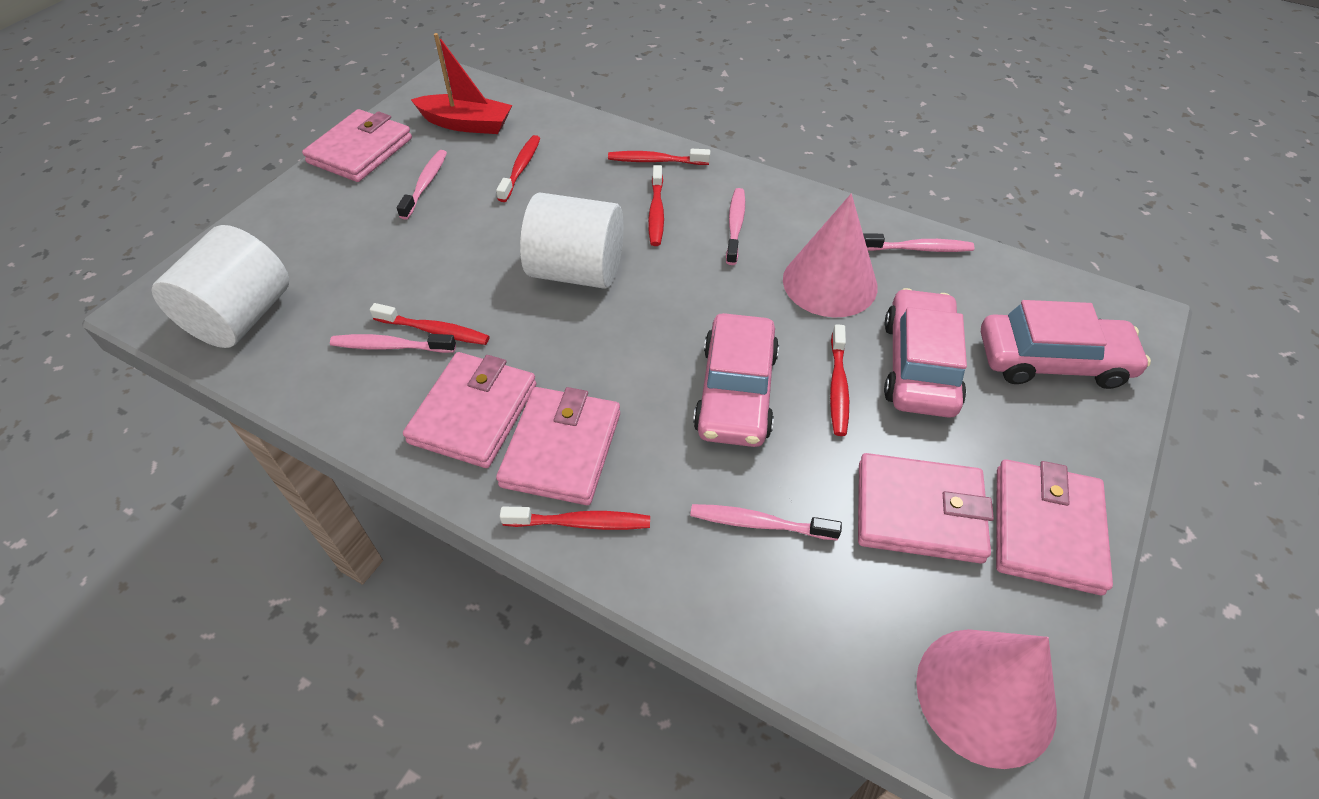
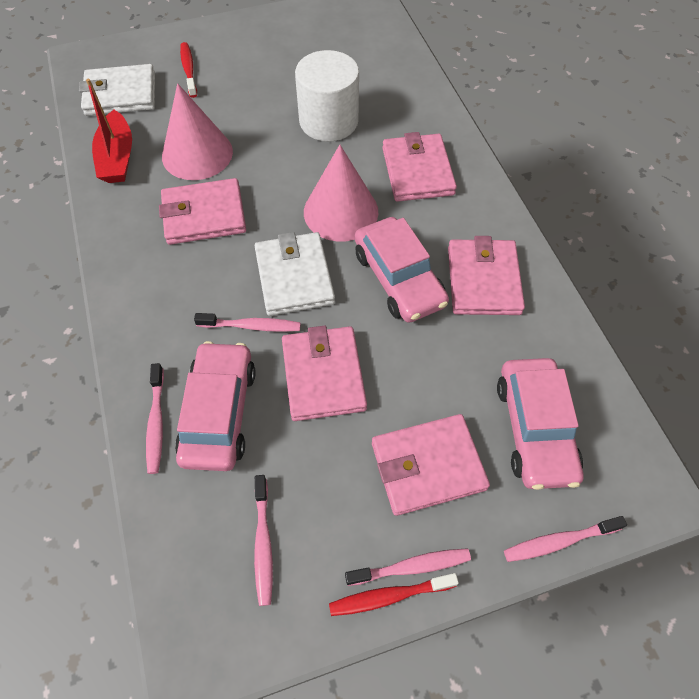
red toothbrush: [370,303,490,345] [496,135,540,202] [500,507,650,530] [608,149,710,165] [648,165,664,246] [830,324,849,436] = 6 -> [180,42,197,98] [329,573,459,616] = 2
white cylinder: [151,225,289,348] [520,193,624,289] = 2 -> [295,50,359,142] = 1
white wallet: none = 0 -> [79,64,155,116] [255,232,335,316] = 2

